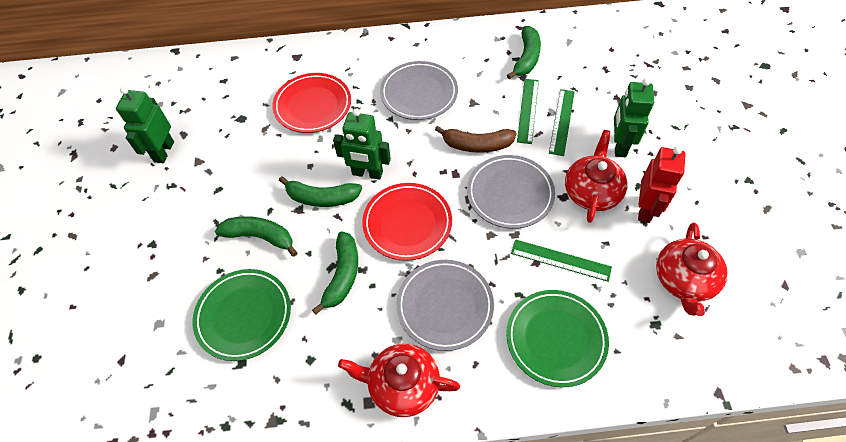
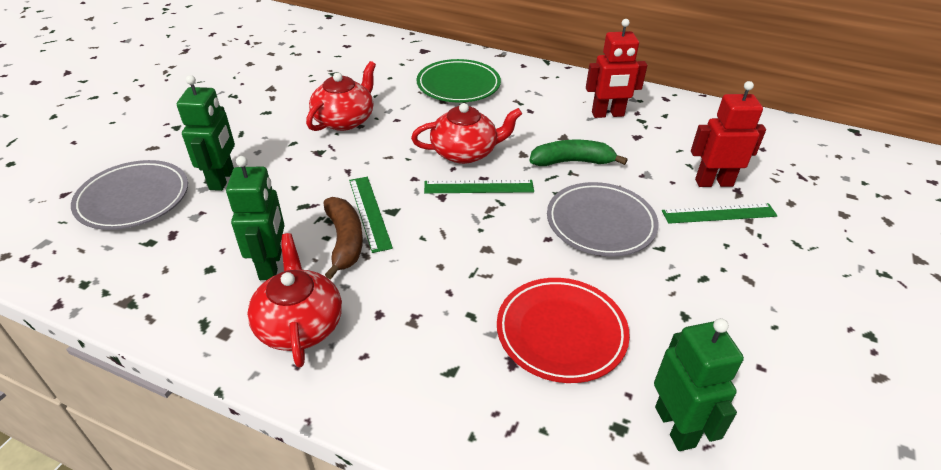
green banana: [215,216,297,257] [279,176,362,207] [312,231,358,315] [507,26,541,79] = 4 -> [529,140,627,166] = 1
green plate: [192,269,291,361] [506,290,609,387] = 2 -> [417,59,501,103] = 1
grey plate: [380,61,458,120] [396,260,494,351] [467,155,555,229] = 3 -> [71,160,188,230] [547,182,659,257] = 2
red plate: [272,73,351,133] [362,183,452,261] = 2 -> [497,278,630,383] = 1
red robot: [638,146,686,223] = 1 -> [586,19,647,118] [691,81,766,187] = 2

